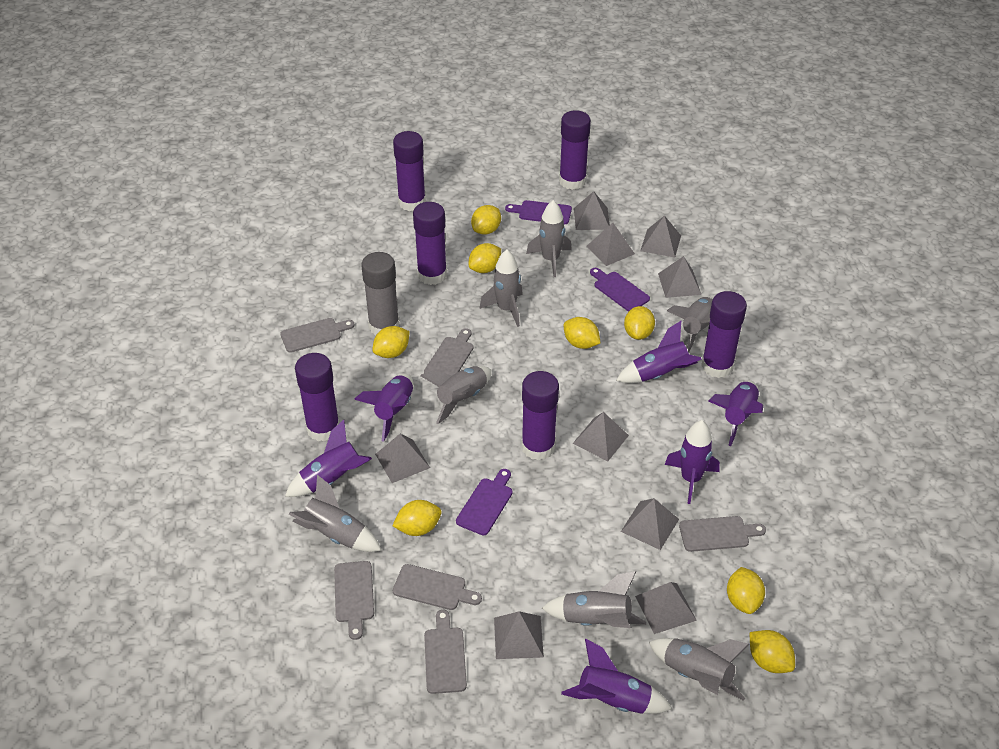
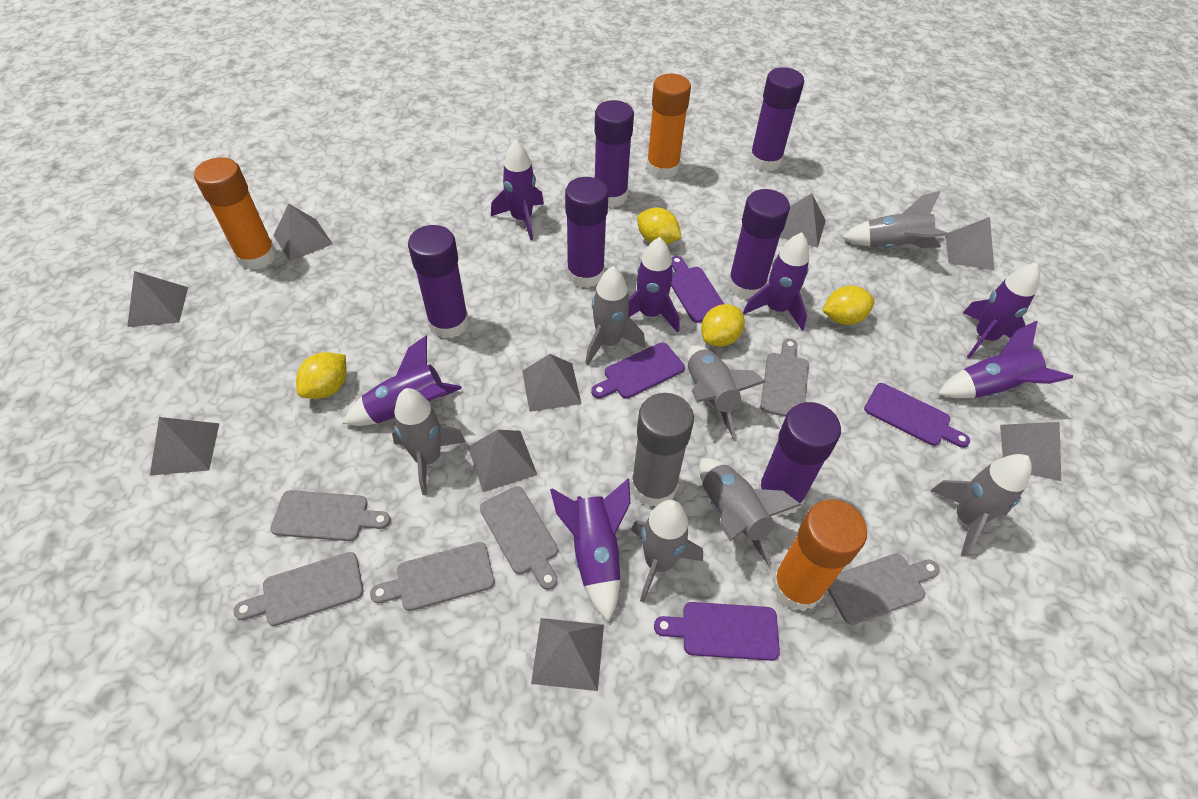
orange glue stick: none = 0 -> [194,157,277,270] [646,74,691,179] [772,499,867,611] = 3
purple cutting board: [456,469,513,535] [505,200,572,224] [590,268,650,312] = 3 -> [591,342,685,399] [654,602,780,661] [671,256,724,323] [864,383,970,448] = 4
purple rocket: [285,420,372,497] [354,374,413,442] [561,639,672,714] [616,321,702,383] [665,420,720,504] [708,380,764,446] = 6 -> [343,335,462,426] [491,139,544,240] [550,478,630,622] [628,237,680,333] [743,232,809,330] [938,321,1073,398] [963,263,1040,359] = 7
yellow lemon: [372,326,410,358] [392,500,442,536] [469,243,501,273] [471,205,501,235] [564,317,600,349] [624,306,655,340] [727,567,765,614] [750,630,795,673] = 8 -> [296,352,347,399] [637,207,682,244] [701,304,745,347] [822,286,875,325] = 4

